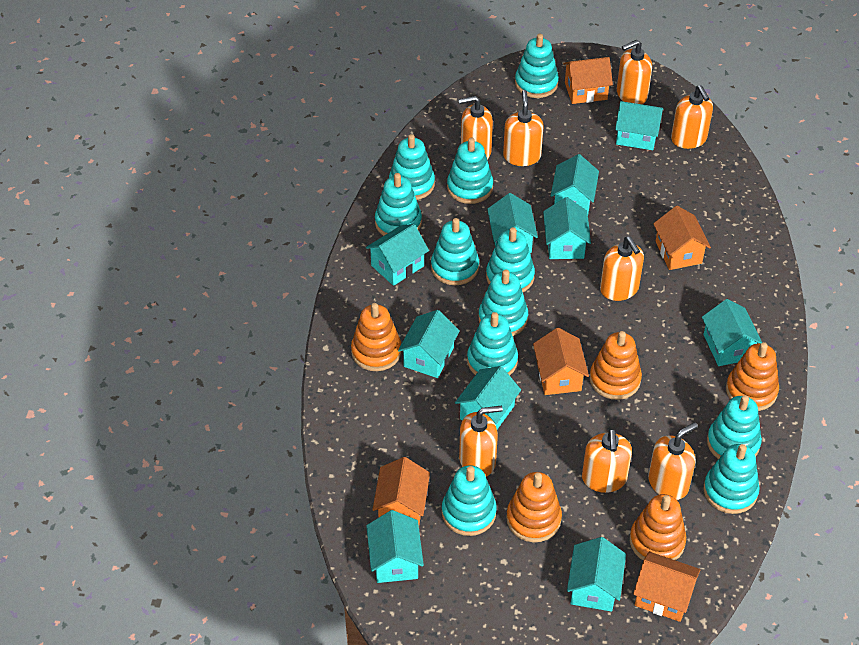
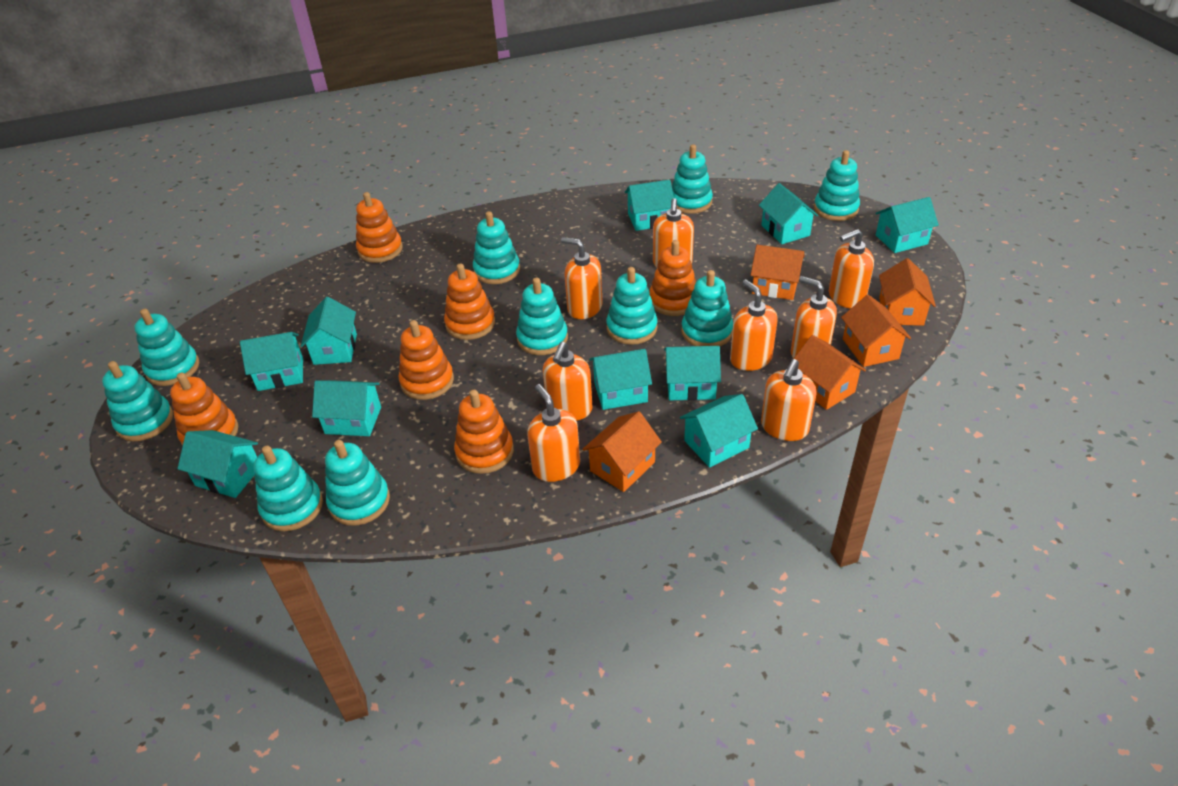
orange stacking toy: [351,303,402,371] [506,472,562,542] [590,331,642,400] [630,494,686,561] [726,342,779,411] = 5 -> [170,373,238,446] [356,192,403,263] [399,320,454,400] [444,263,495,340] [454,390,514,474] [649,240,696,316] = 6
turquoise stacking toy: [375,173,422,236] [389,134,435,200] [431,218,479,285] [442,465,497,536] [447,138,493,204] [467,312,518,375] [479,269,528,336] [486,227,535,292] [515,34,559,98] [703,444,760,514] [707,395,762,459] = 11 -> [102,361,173,441] [135,309,199,386] [254,446,323,531] [325,440,390,526] [473,211,520,284] [516,277,568,355] [606,267,658,345] [672,144,713,214] [681,270,733,346] [814,150,860,221] = 10

